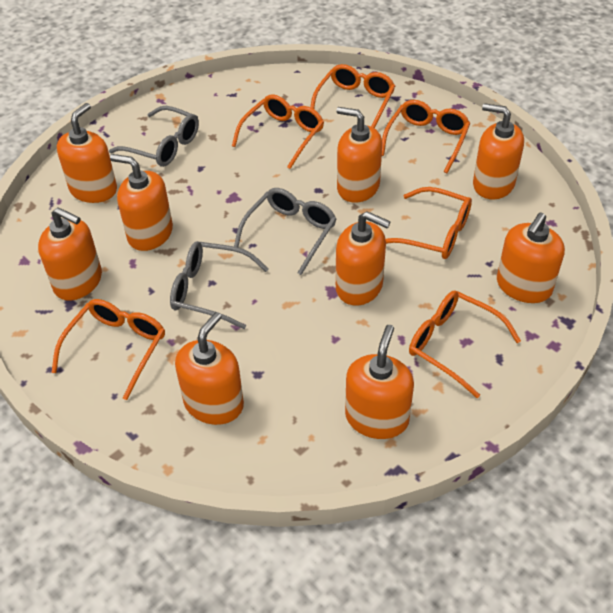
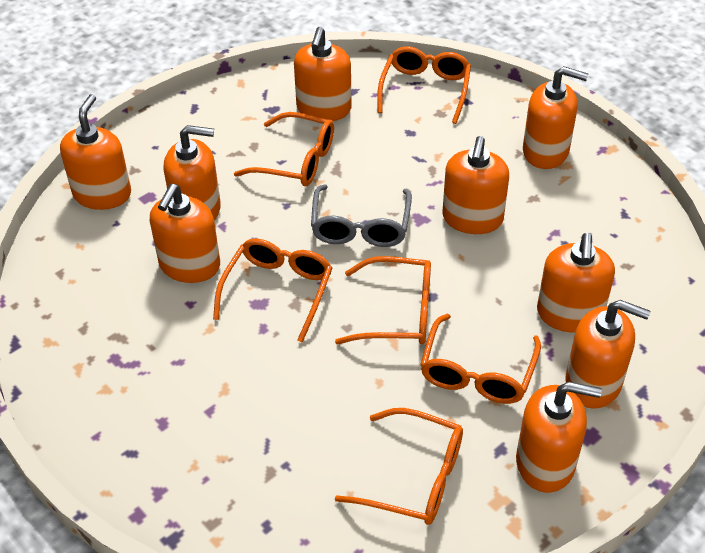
grey glasses: [109,106,199,167] [170,241,269,329] [234,188,336,275] = 3 -> [311,184,412,247] = 1

